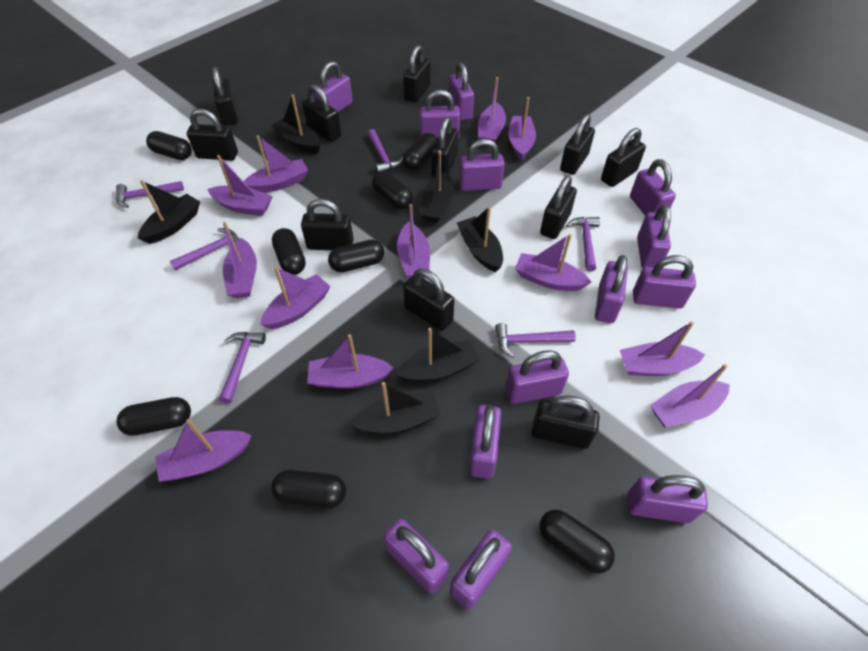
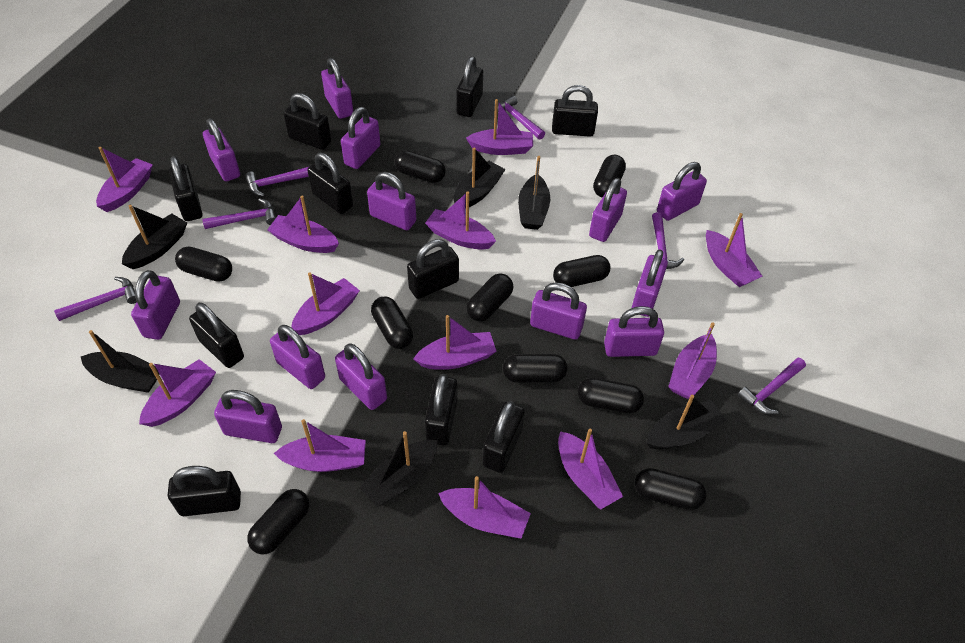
black capsule: [116,397,191,436] [146,131,192,160] [271,470,346,508] [272,228,306,275] [328,240,385,272] [372,171,413,209] [403,133,437,170] [539,509,615,574] = 8 -> [175,247,232,282] [247,489,309,555] [371,297,413,349] [395,150,446,183] [467,273,513,322] [503,354,567,383] [553,255,610,287] [578,378,644,413] [593,155,626,198] [635,468,707,510] = 10
black padlock: [187,109,238,161] [212,67,238,126] [301,199,354,250] [302,84,341,142] [403,45,431,103] [403,269,454,331] [432,117,458,177] [531,395,600,449] [540,175,577,239] [560,114,595,175] [601,128,646,187] = 11 -> [168,466,241,516] [169,156,202,221] [189,303,244,368] [283,93,331,150] [307,153,353,214] [407,239,459,299] [425,374,457,446] [456,56,483,117] [483,401,525,473] [552,85,598,137] = 10

